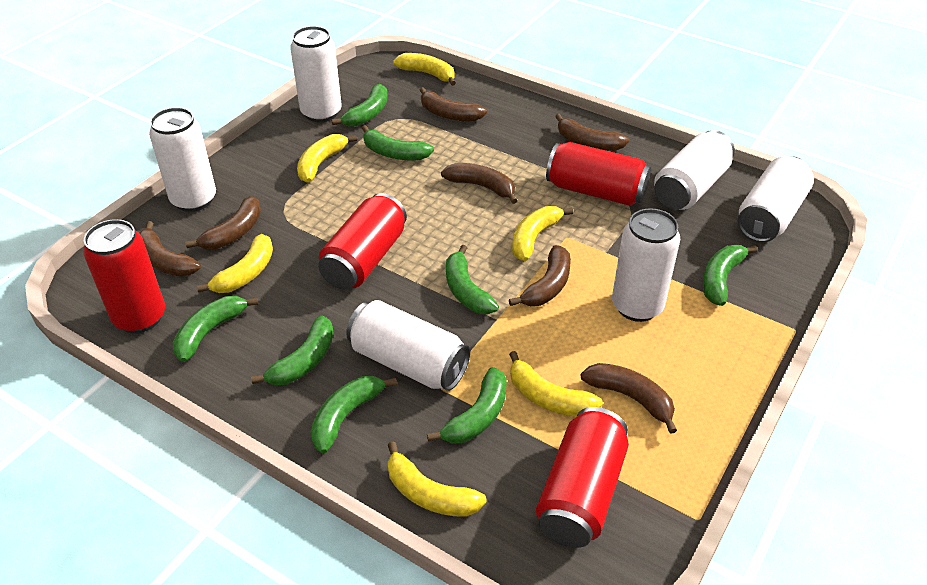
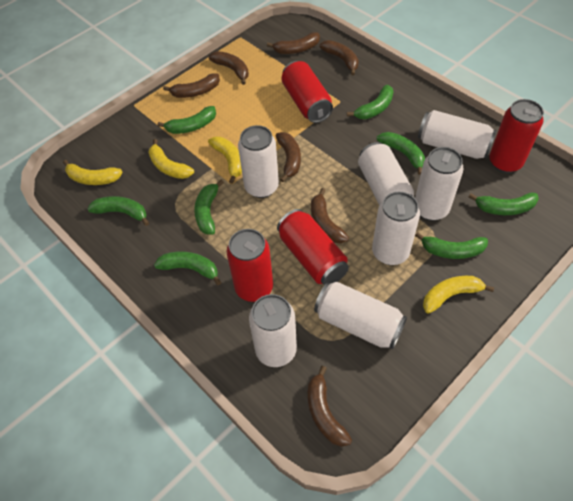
white can: [149,107,216,212] [290,26,342,122] [346,300,470,391] [612,208,680,322] [654,130,735,210] [738,156,814,242] = 6 -> [238,125,279,198] [249,294,297,367] [314,281,407,349] [358,142,414,205] [372,192,420,265] [415,147,464,221] [418,110,497,159] = 7
yellow banana: [197,234,273,293] [297,134,357,182] [387,441,487,517] [393,53,456,86] [509,351,603,417] [512,206,573,261] = 6 -> [63,160,122,185] [148,139,194,179] [208,137,242,184] [423,276,494,314] = 4

